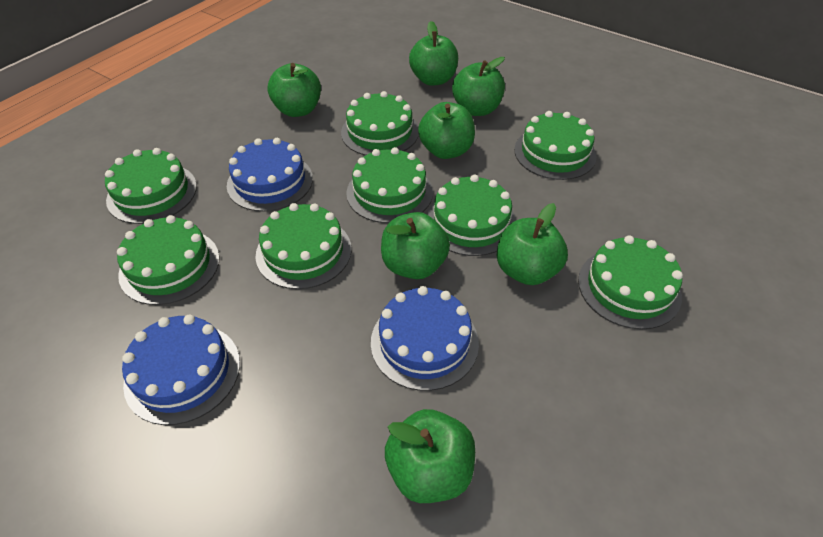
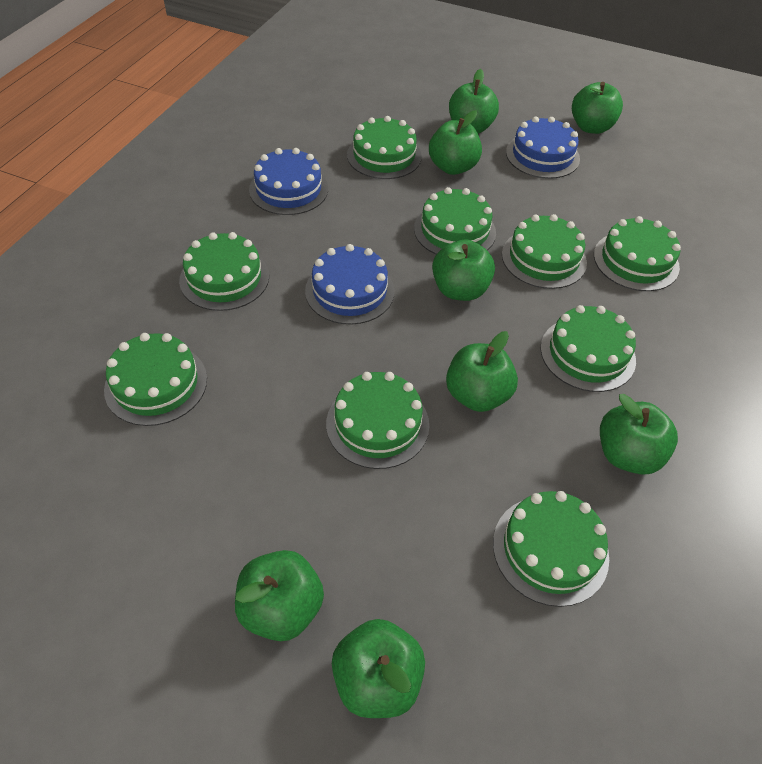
green apple: [267,63,321,117] [381,212,450,279] [385,409,475,503] [409,21,458,86] [418,102,475,159] [452,57,505,116] [497,203,568,285] = 7 -> [235,550,324,641] [332,619,425,718] [429,110,482,175] [432,240,495,301] [446,331,518,412] [449,69,499,134] [572,82,623,134] [600,394,678,475] = 8
green cake: [105,148,197,224] [117,215,219,305] [256,203,352,289] [341,91,419,156] [346,147,433,223] [427,175,516,256] [514,111,596,180] [578,235,683,329] = 8 -> [104,333,207,426] [179,232,269,311] [326,372,429,469] [347,116,422,179] [414,187,496,254] [493,491,609,607] [502,214,587,289] [541,305,636,392] [594,216,681,291] = 9

